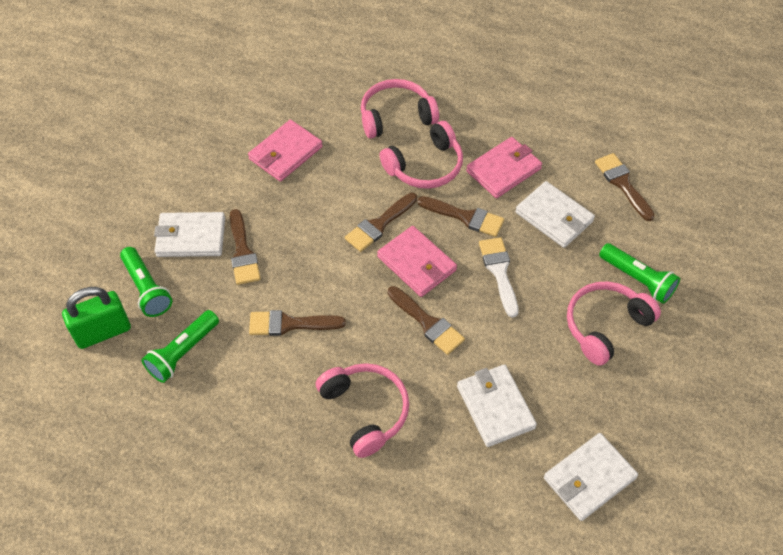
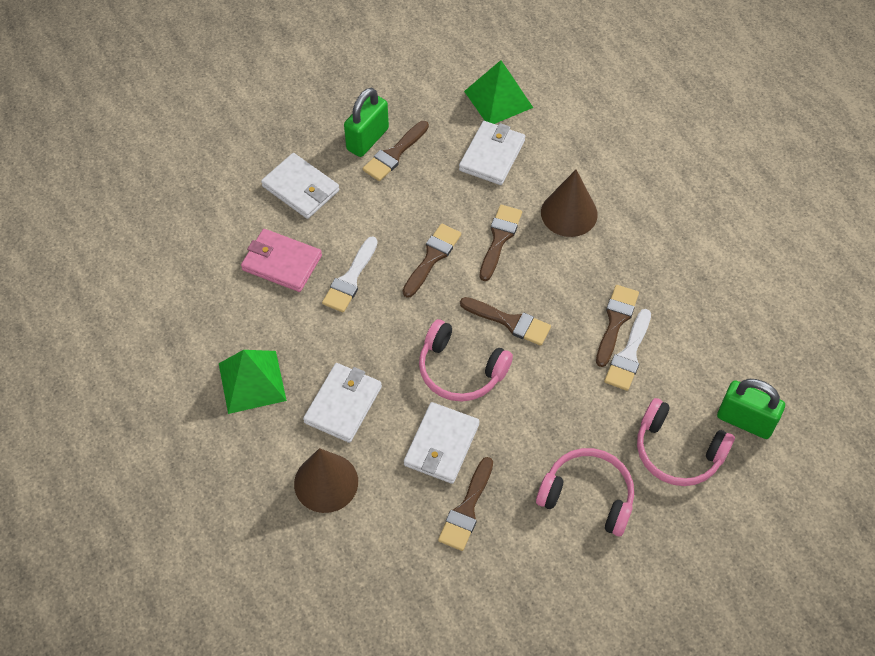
brown cone: none = 0 -> [294,448,358,513] [541,170,598,237] = 2
green flashlight: [120,247,172,317] [142,310,219,383] [599,243,680,304] = 3 -> none = 0
green padlock: [62,287,131,349] = 1 -> [344,88,389,157] [717,379,785,439] = 2
green pyramid: none = 0 -> [219,350,287,414] [464,60,533,124] = 2
pink headphones: [316,363,409,458] [361,79,439,139] [380,121,463,189] [567,281,661,366] = 4 -> [419,319,513,402] [536,448,634,536] [637,398,735,486] = 3
pink wallet: [248,120,323,182] [377,226,457,297] [466,137,542,198] = 3 -> [241,229,322,292] = 1
white brush: [479,237,518,318] = 1 -> [322,236,378,312] [604,309,651,391] = 2

